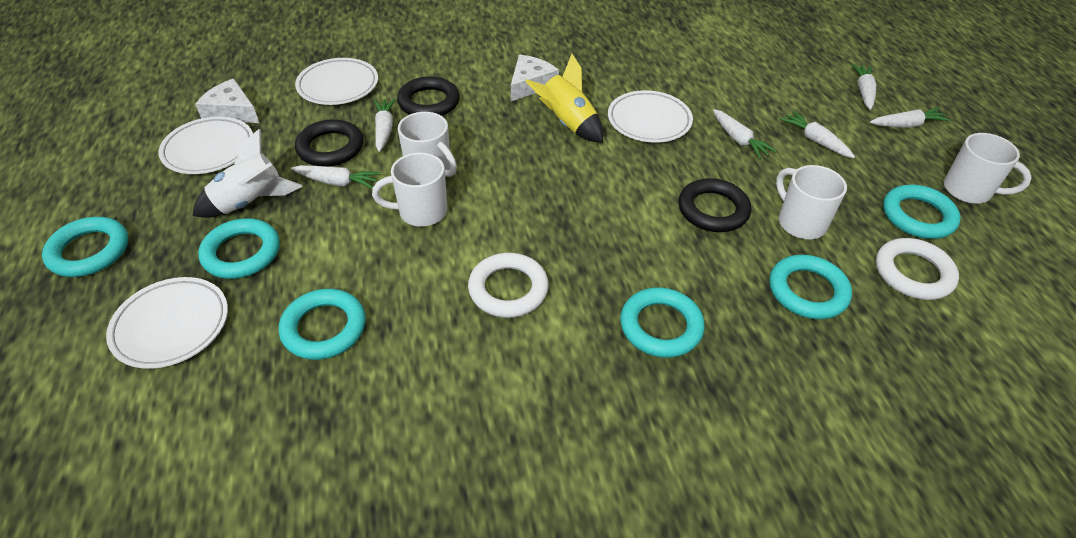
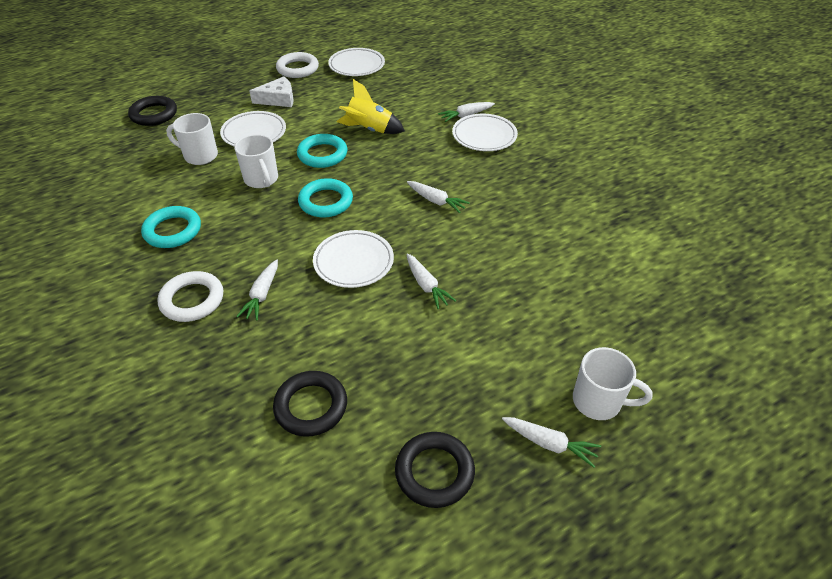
turquoise ring: [42,217,128,277] [198,218,280,279] [279,289,366,360] [620,287,705,358] [769,255,852,319] [883,184,961,239] = 6 -> [141,206,201,248] [297,134,347,168] [298,178,353,217] = 3
white carrot: [291,165,381,189] [374,99,396,152] [713,109,777,159] [780,111,855,158] [852,64,876,110] [870,108,951,128] = 6 -> [236,259,278,321] [406,253,456,309] [407,181,470,213] [438,102,495,122] [502,417,601,468] = 5
white cheese: [195,79,259,123] [511,55,559,101] = 2 -> [249,76,294,107] = 1
white mug: [372,152,447,227] [398,112,457,177] [776,165,847,239] [944,133,1032,204] = 4 -> [166,113,218,165] [234,134,278,188] [573,347,653,420] = 3
white rocket: [192,129,303,218] = 1 -> none = 0

